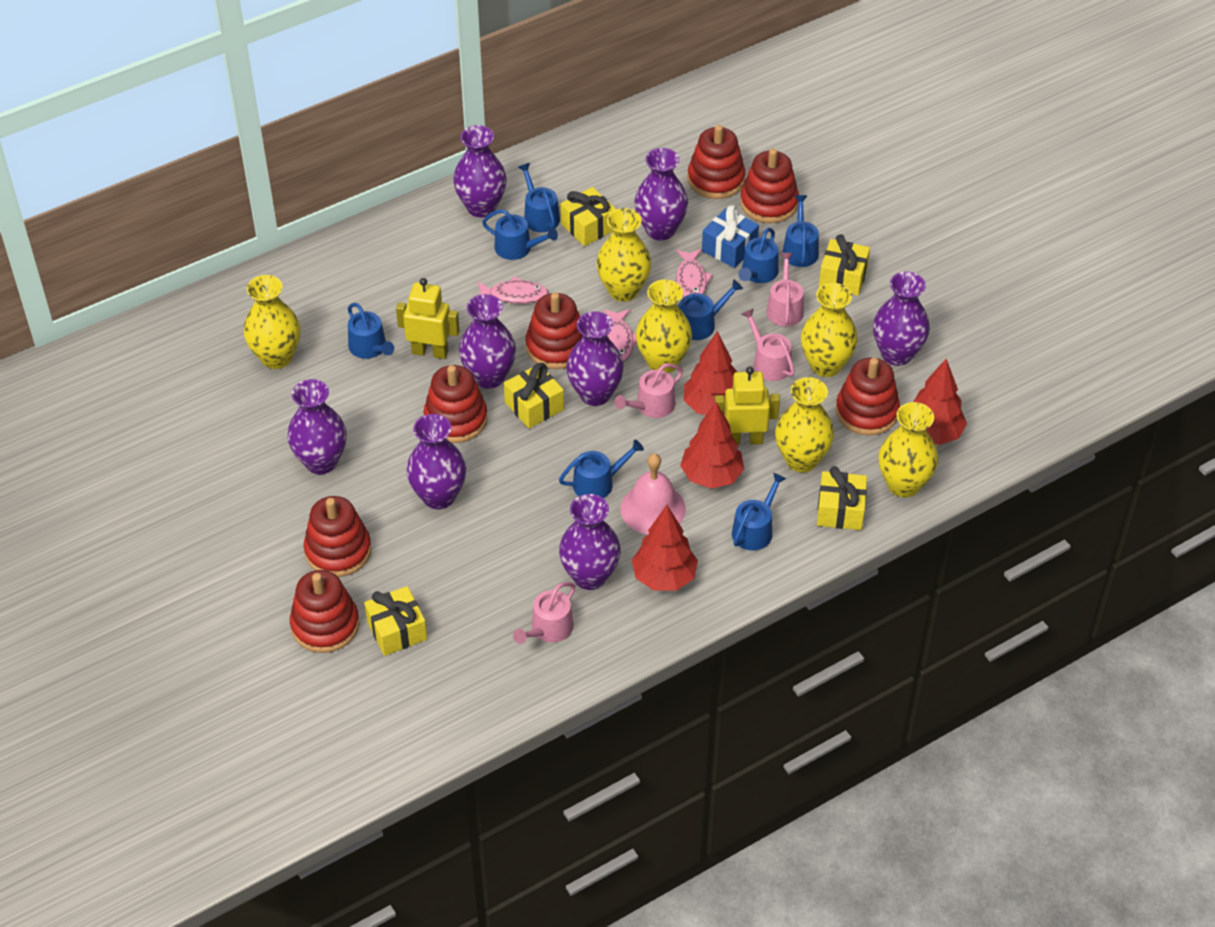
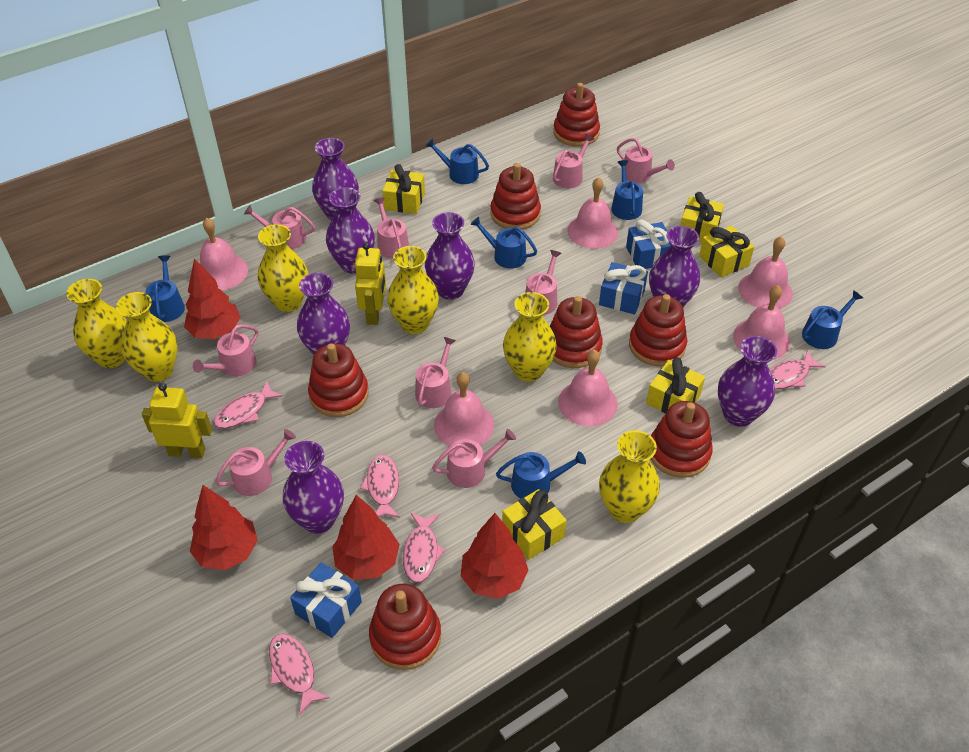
blue gift: [702,205,759,268] = 1 -> [290,562,362,638] [599,262,648,315] [626,220,671,269] = 3
blue watering can: [348,303,394,359] [482,209,558,260] [518,163,560,232] [559,439,644,498] [677,279,743,340] [732,473,786,550] [738,228,779,283] [782,195,819,267] = 8 -> [146,255,185,322] [426,138,489,184] [471,217,537,269] [496,451,586,499] [611,160,643,220] [802,290,863,349] = 6
pink bell: [620,453,686,534] = 1 -> [200,218,248,290] [434,372,494,447] [558,350,618,426] [567,177,618,249] [733,285,790,359] [738,236,793,309] = 6
pink fish: [477,277,548,304] [603,309,637,362] [676,249,713,297] = 3 -> [214,382,283,429] [269,633,330,715] [360,455,400,518] [403,513,446,583] [769,350,826,390] = 5
pink watering can: [513,582,576,644] [614,363,683,418] [742,309,795,381] [766,253,804,326] = 4 -> [193,324,259,377] [215,429,296,496] [244,205,315,249] [374,197,409,259] [415,337,456,408] [432,429,516,488] [525,250,561,315] [553,134,595,188] [617,138,675,183] = 9
purple vase: [288,379,347,474] [406,414,466,509] [453,125,506,217] [459,294,516,389] [559,494,621,590] [566,311,624,406] [634,148,688,241] [873,272,930,366] = 8 -> [283,441,344,534] [297,273,350,355] [312,138,359,220] [326,187,375,274] [425,212,475,300] [649,226,700,307] [718,336,777,427] = 7

